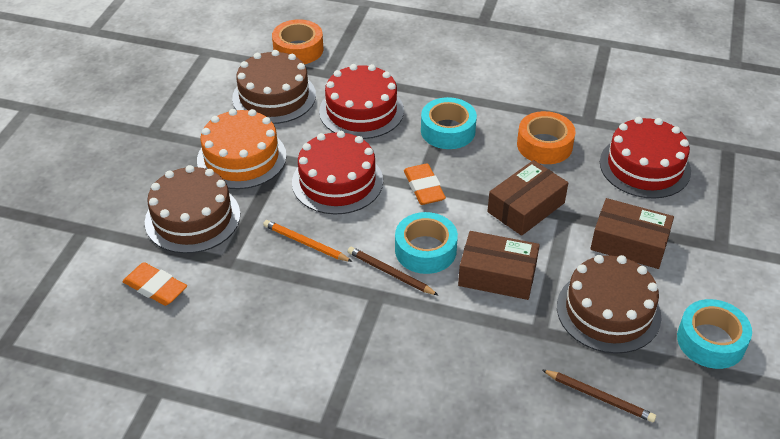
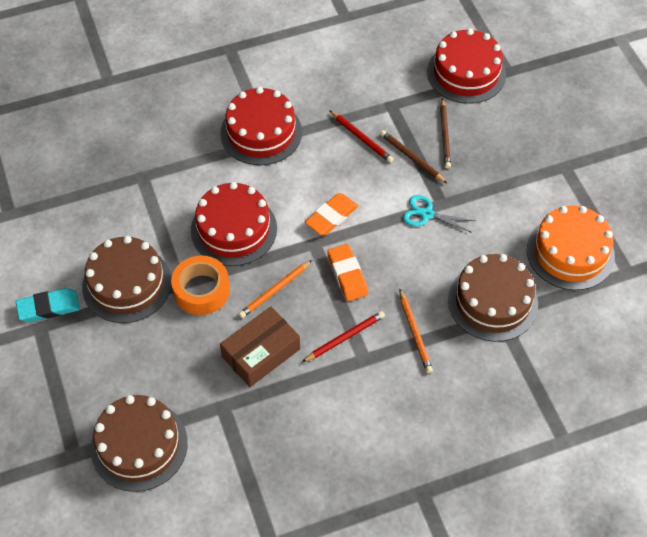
brown box: [458,231,540,300] [487,160,568,236] [590,198,674,269] = 3 -> [220,306,300,387] = 1
orange pencil: [263,220,353,262] = 1 -> [239,260,312,318] [399,289,433,373] = 2
orange tape: [272,19,323,64] [517,111,576,164] = 2 -> [171,255,230,315] = 1
red pencil: none = 0 -> [302,311,385,362] [329,110,394,163] = 2
turquoise eraser: none = 0 -> [16,288,80,322] = 1
turquoise scissors: none = 0 -> [403,195,476,233] = 1
turquoise tape: [395,212,458,274] [421,97,477,149] [677,299,752,369] = 3 -> none = 0

